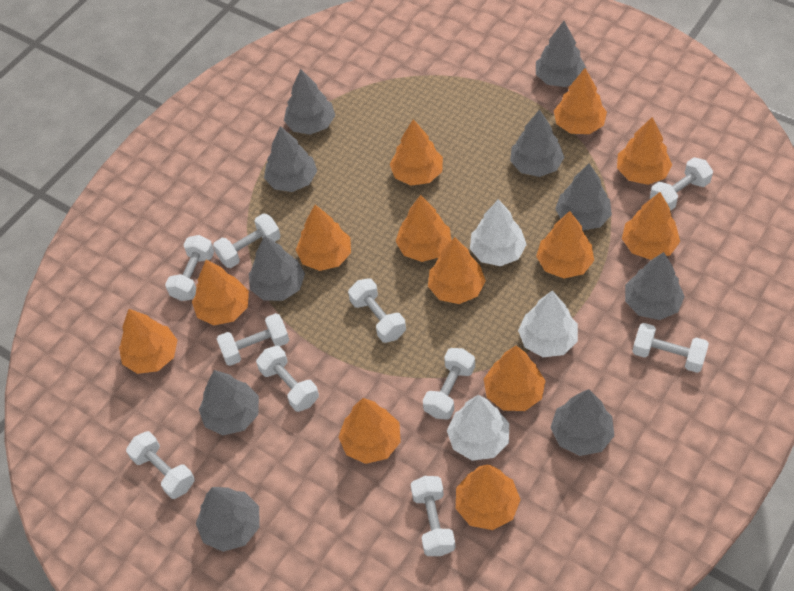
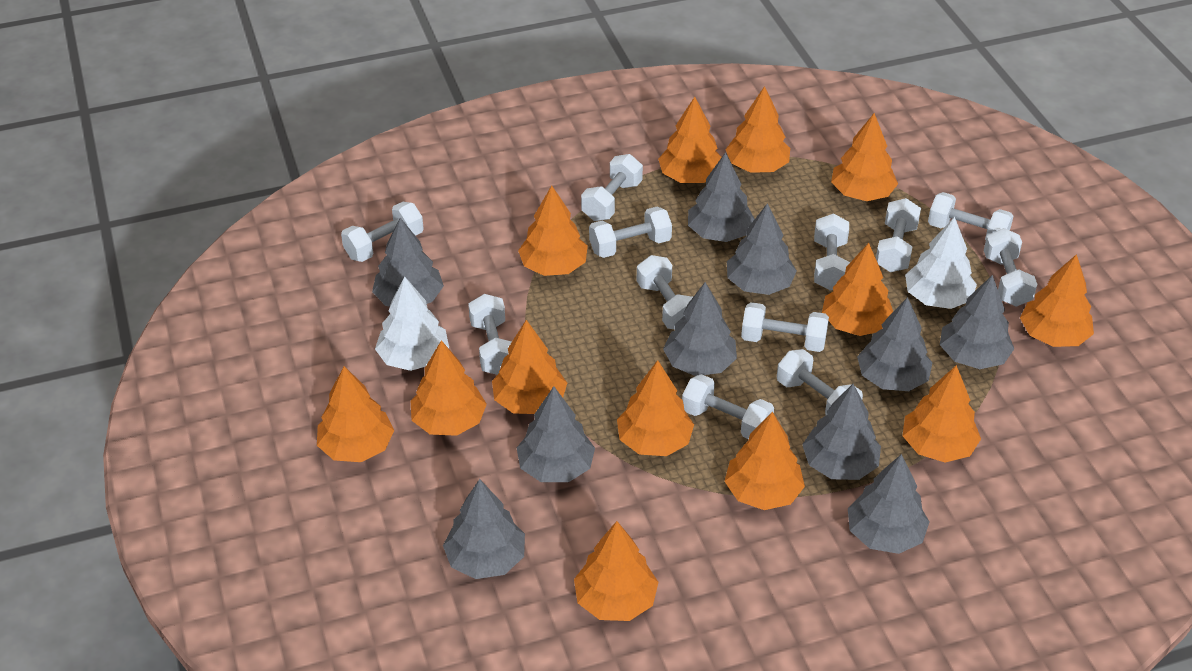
white dumbbell: [126,431,195,499] [165,235,215,301] [213,213,281,268] [217,313,289,366] [256,346,319,412] [348,278,406,343] [411,476,455,556] [423,348,475,420] [632,323,709,373] [650,157,713,211] = 10 -> [341,202,424,262] [468,294,511,375] [581,154,643,221] [589,206,672,258] [636,255,693,329] [682,374,774,439] [741,302,829,352] [777,349,863,415] [814,214,850,291] [876,198,921,272] [928,192,1013,240] [984,228,1037,307] = 12
white tree: [447,395,509,461] [470,199,527,266] [518,290,578,357] = 3 -> [375,276,449,371] [905,217,977,309] = 2

